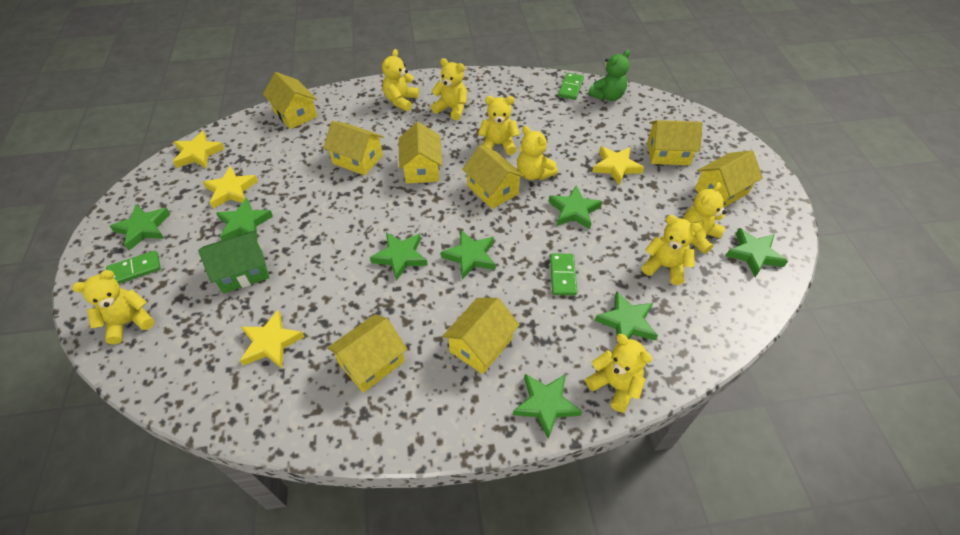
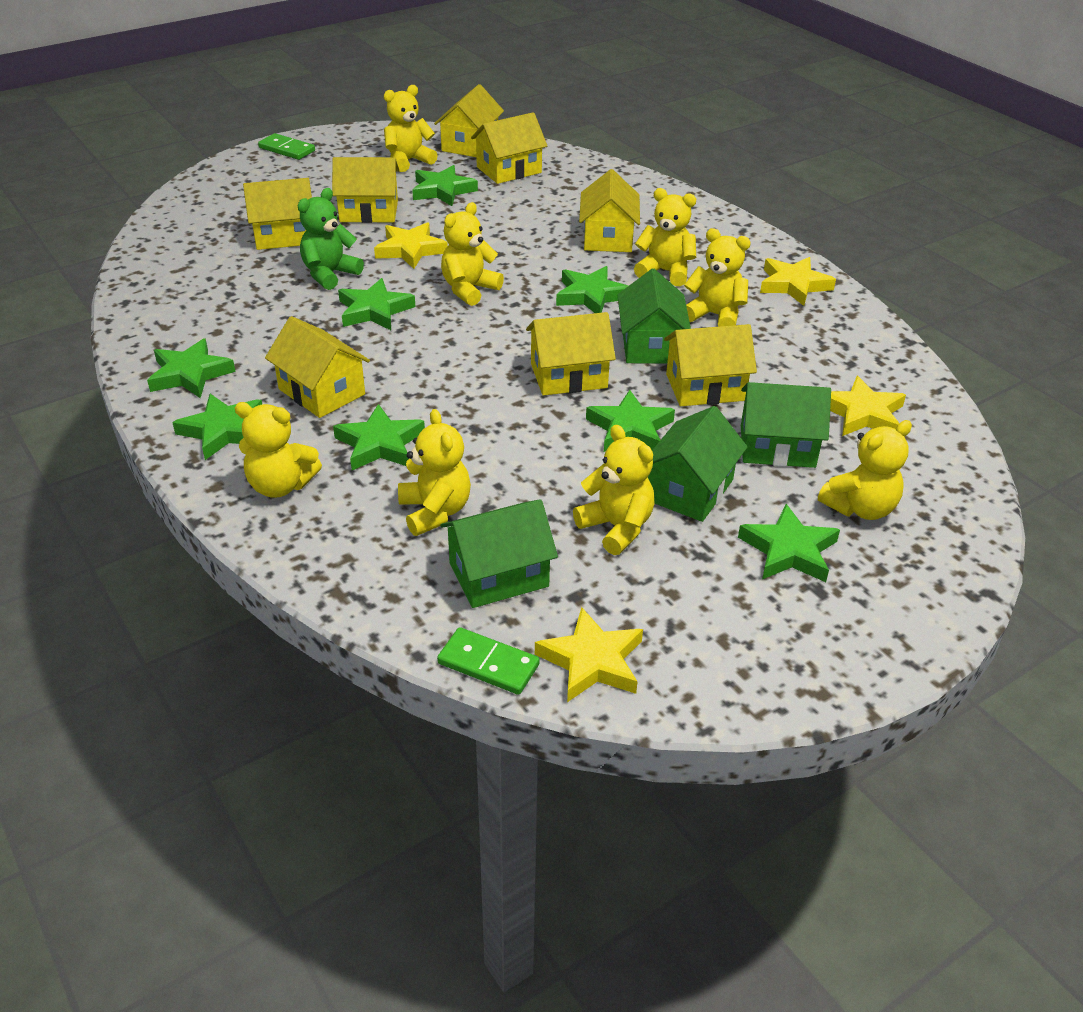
green domino: [106,251,161,284] [550,253,577,295] [558,73,584,100] = 3 -> [258,133,315,160] [437,627,540,695] = 2
green house: [198,230,270,294] = 1 -> [441,499,558,608] [618,269,691,364] [647,406,747,522] [741,382,831,468] = 4

